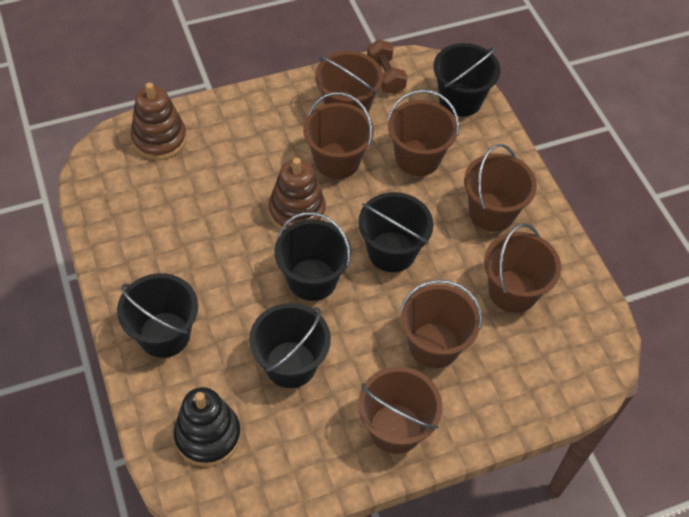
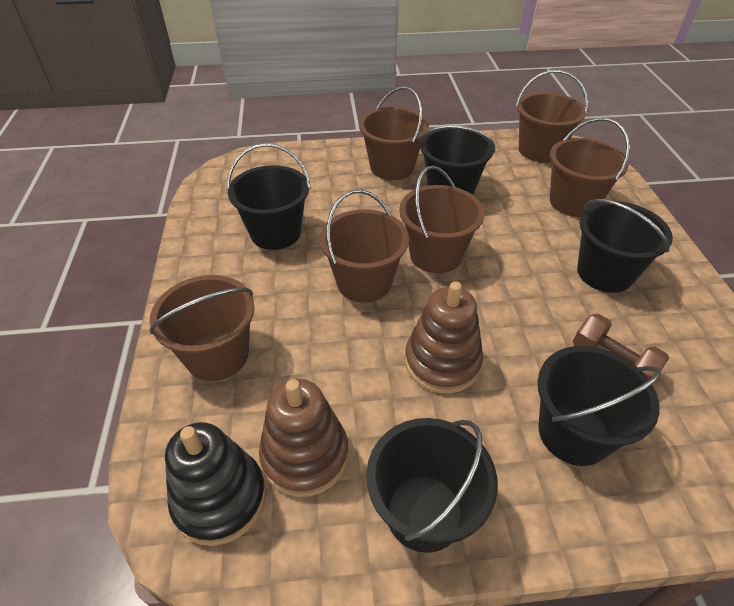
brown bucket: [303,92,374,179] [315,51,383,113] [358,366,442,454] [388,89,459,176] [400,280,482,368] [464,144,537,232] [484,223,561,313] = 7 -> [150,275,255,381] [319,190,409,303] [359,86,429,180] [399,165,485,273] [516,70,588,162] [550,118,630,217] = 6

